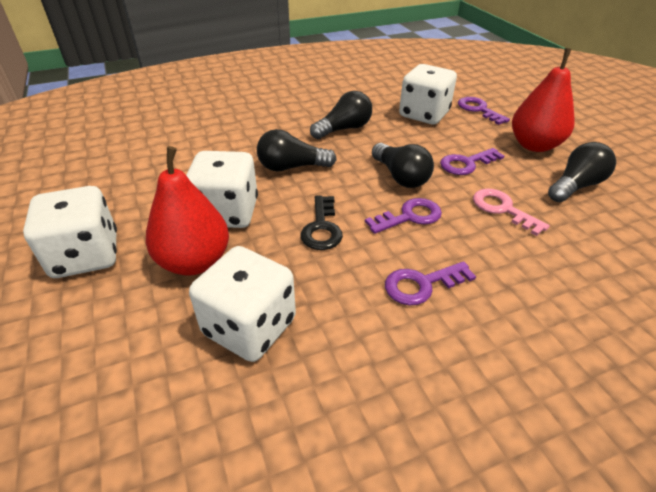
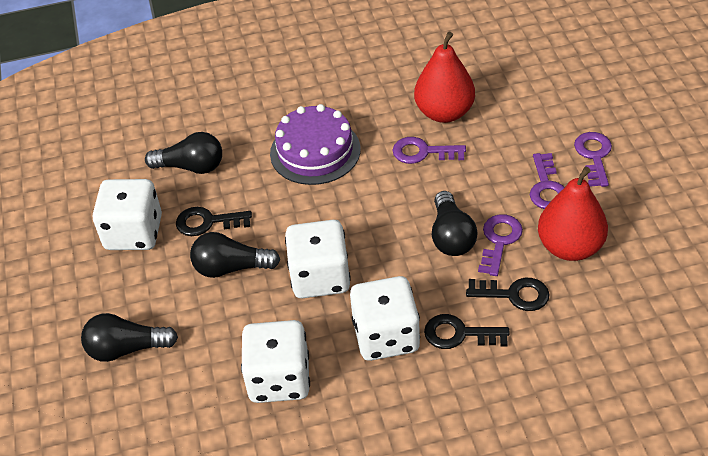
black key: [300,195,343,250] = 1 -> [176,207,252,236] [424,314,510,349] [466,278,550,311] = 3
pink key: [473,188,550,236] = 1 -> none = 0
purple cake: none = 0 -> [270,104,361,185] = 1

